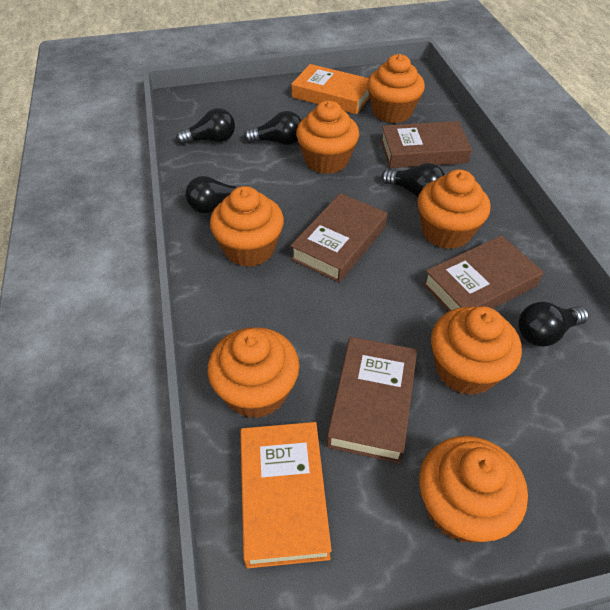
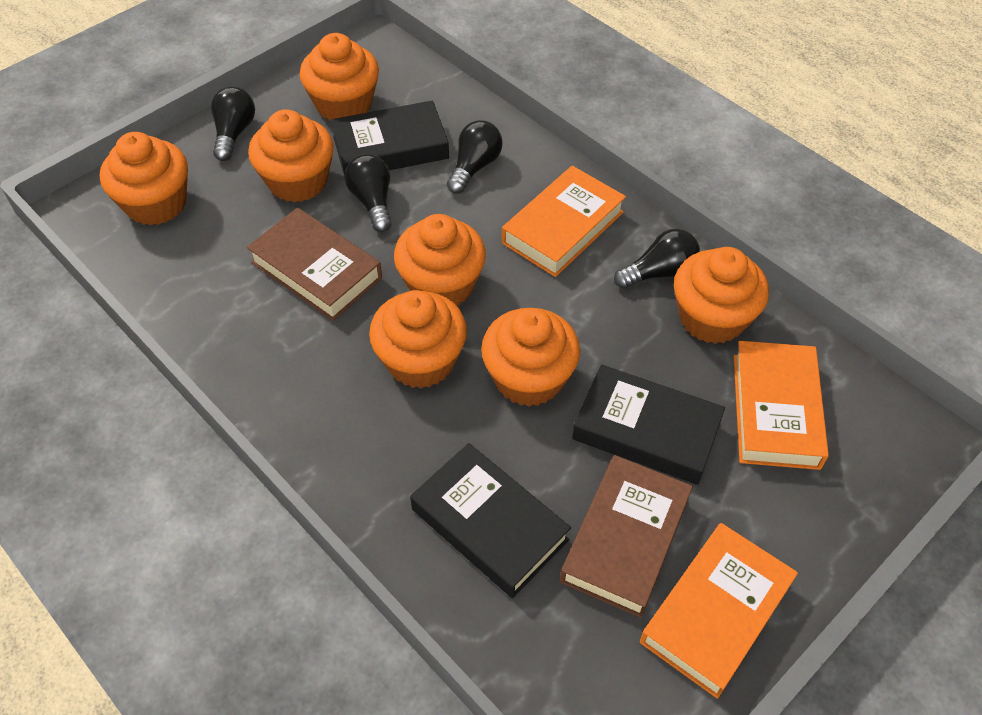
black book: none = 0 -> [330,100,449,177] [410,443,571,598] [572,364,725,485] = 3
black light bulb: [176,108,235,144] [185,176,247,213] [244,111,302,145] [381,163,445,197] [518,302,589,347] = 5 -> [211,87,255,161] [344,154,392,232] [447,120,503,194] [614,229,700,289] = 4
brown book: [290,193,388,283] [326,337,417,463] [380,121,472,168] [423,235,544,312] = 4 -> [247,208,382,321] [560,455,693,618] = 2
orange book: [240,422,332,568] [291,64,370,114] = 2 -> [502,166,626,277] [640,523,798,699] [734,341,829,470] = 3

